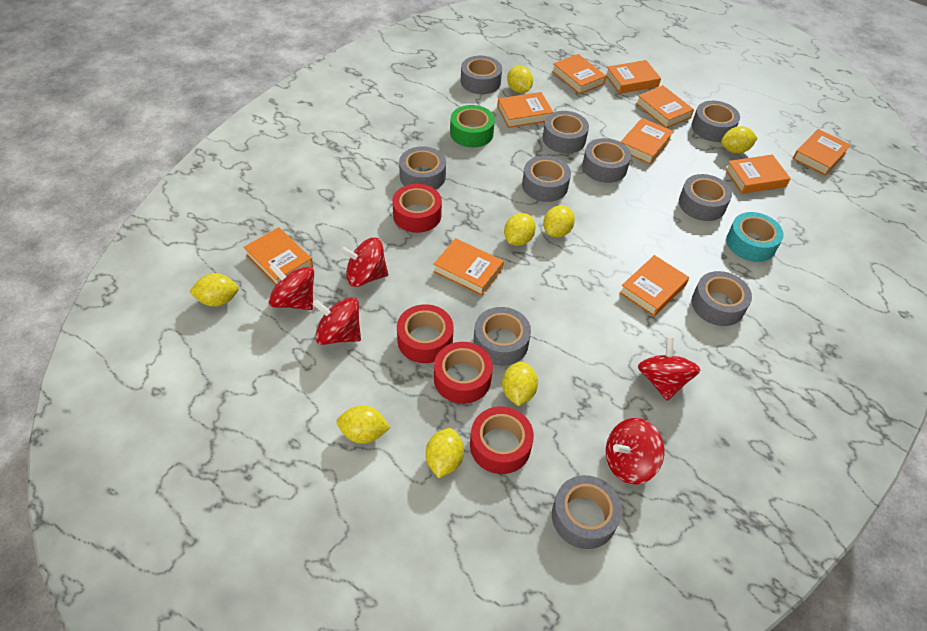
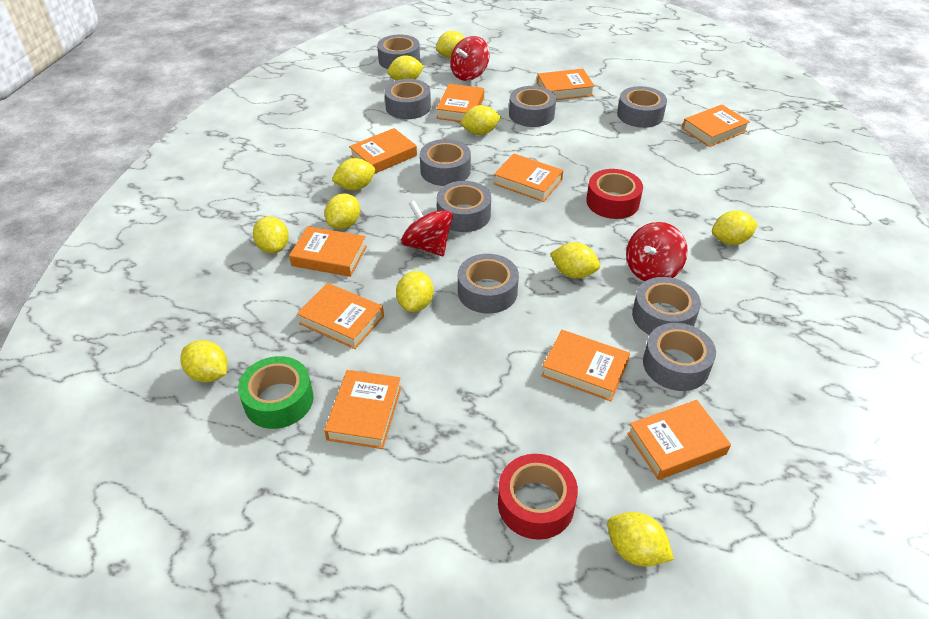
grey tape: [399,146,446,190] [461,56,502,94] [473,307,531,366] [522,156,571,202] [543,111,589,153] [552,475,622,549] [582,138,631,183] [679,174,732,221] [692,101,740,142] [692,271,752,326] = 10 -> [377,34,420,69] [384,79,431,119] [420,139,471,186] [437,181,491,232] [458,254,519,314] [509,86,556,127] [617,86,667,128] [632,277,701,335] [643,323,716,391] = 9
red spinning top: [269,263,314,310] [312,297,361,345] [340,237,388,287] [606,418,664,485] [638,337,700,401] = 5 -> [401,201,453,256] [450,36,490,81] [626,222,688,281] = 3
red tape: [392,184,442,233] [397,304,454,363] [434,342,493,404] [470,406,534,474] = 4 -> [498,454,578,540] [586,169,643,219] = 2
turquoise tape: [726,212,784,262] = 1 -> none = 0
yellow lemon: [189,273,239,307] [337,405,391,444] [426,428,464,478] [502,361,538,406] [504,213,536,246] [507,66,533,93] [543,205,575,238] [721,126,757,154] = 8 -> [180,340,227,382] [253,216,289,253] [325,193,360,229] [331,158,375,191] [387,55,424,80] [396,271,434,312] [436,31,465,58] [461,105,501,135] [550,242,600,279] [607,512,674,567] [712,211,758,245] = 11

